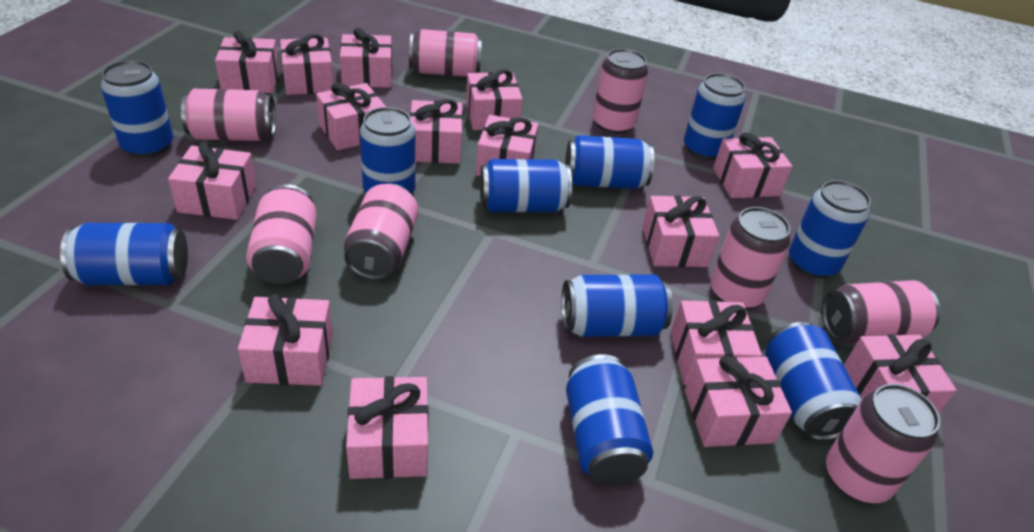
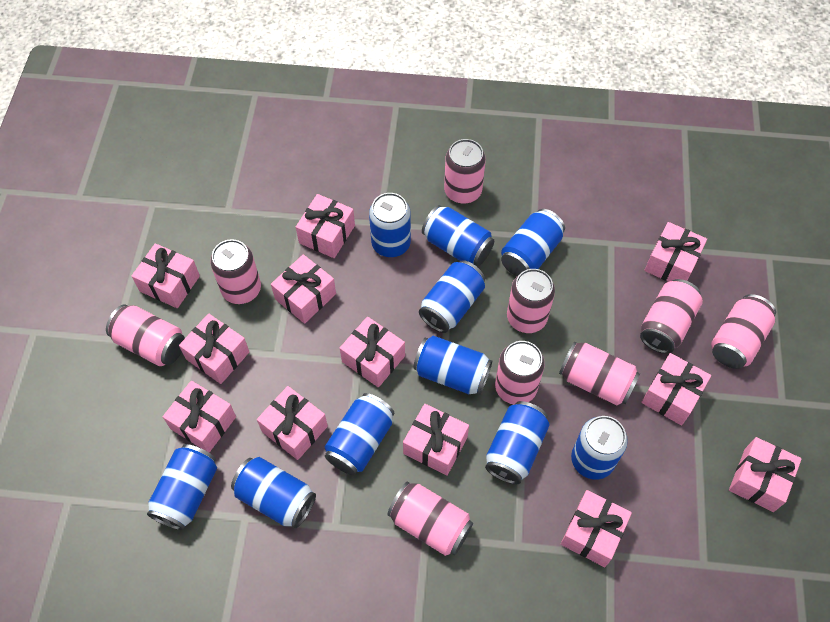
pink can: [181,89,276,141] [246,184,317,284] [344,183,419,280] [409,29,482,77] [593,49,648,134] [710,207,791,309] [822,280,940,344] [826,384,940,503] = 8 -> [106,304,185,366] [210,239,261,304] [387,481,473,556] [444,139,486,204] [495,341,545,405] [507,269,555,333] [559,342,640,406] [640,279,703,354] [711,294,776,369] = 9
pink gift: [168,142,257,220] [215,31,279,93] [238,294,333,386] [280,34,334,95] [316,82,386,150] [340,28,392,88] [346,376,429,479] [410,99,463,164] [466,69,523,130] [476,115,538,176] [642,195,719,267] [671,300,762,385] [685,355,792,447] [713,132,793,198] [844,334,957,413] = 15 -> [132,243,200,308] [163,381,236,453] [179,314,249,384] [257,386,328,460] [271,254,336,324] [296,194,355,258] [340,317,405,388] [403,404,469,476] [561,490,632,567] [641,353,711,426] [644,222,707,282] [729,437,802,512] = 12

